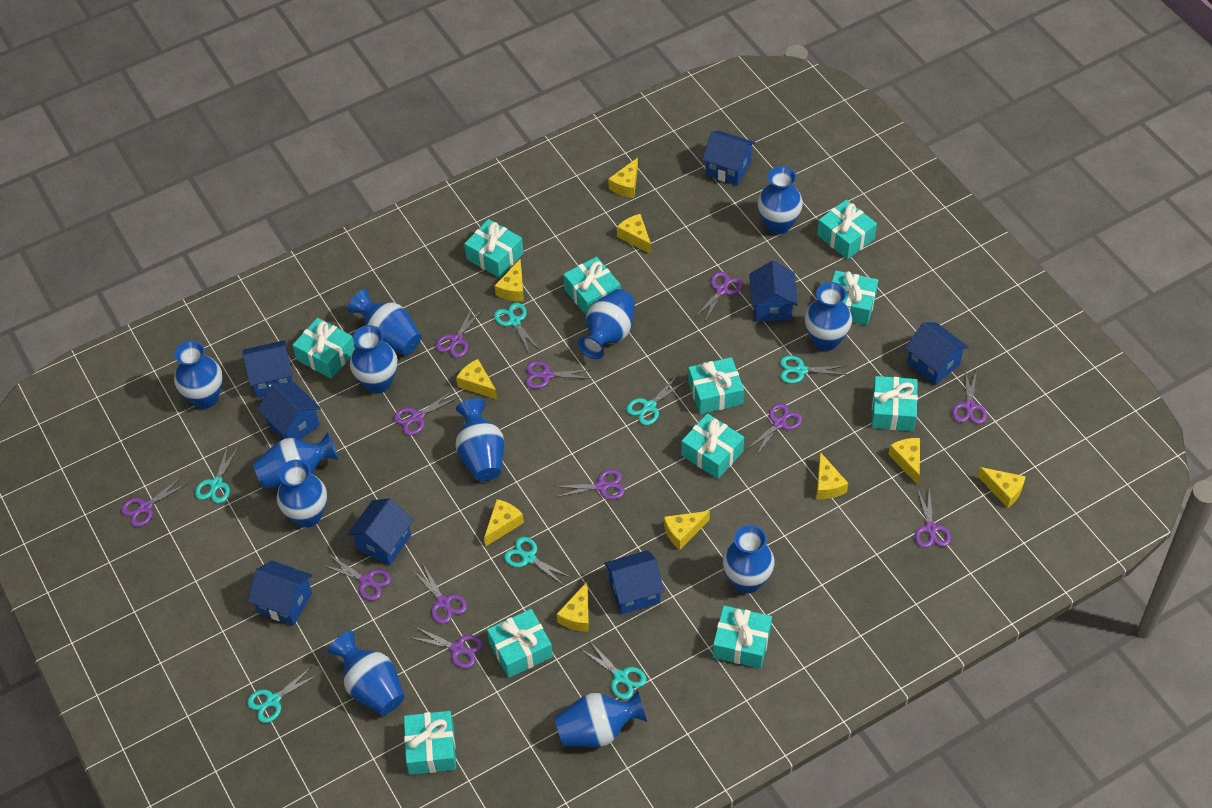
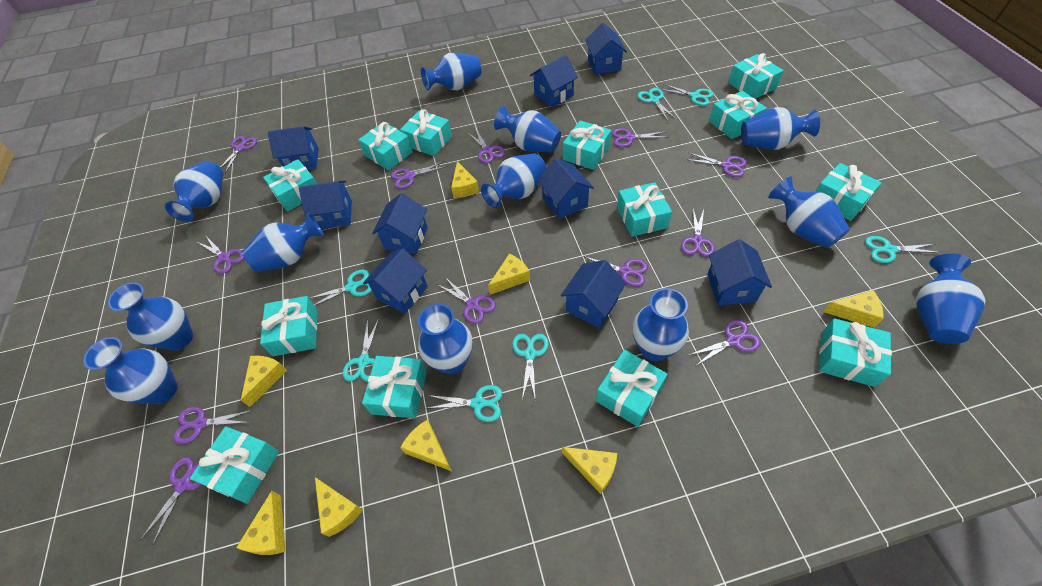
blue house: [243,340,293,398] [248,561,312,626] [257,383,321,440] [347,498,413,565] [604,550,664,614] [702,131,755,186] [749,261,798,321] [905,322,968,385] = 8 -> [268,126,319,170] [299,180,352,229] [363,248,428,314] [372,193,428,254] [530,55,578,107] [537,158,594,219] [561,260,626,328] [585,23,627,75] [707,239,772,305] = 9
turquoise gift: [292,318,355,378] [404,711,456,775] [464,219,524,278] [487,609,553,678] [563,257,621,315] [681,413,744,479] [688,357,744,414] [713,606,772,668] [817,200,877,259] [832,270,878,325] [871,376,918,431] = 11 -> [190,426,279,504] [260,296,318,356] [263,159,317,212] [359,122,413,170] [362,356,427,418] [400,109,452,156] [563,120,611,170] [596,350,668,427] [617,182,672,237] [709,91,767,139] [728,53,784,99] [816,163,881,221] [819,318,892,387] = 13
yellow cheese: [456,359,498,400] [484,499,524,546] [495,259,524,301] [557,582,589,632] [608,158,638,198] [617,214,651,254] [664,511,710,550] [816,452,848,499] [888,438,920,485] [978,467,1026,508] = 10 -> [236,491,286,555] [241,356,287,407] [315,477,363,537] [400,420,452,471] [451,161,479,198] [488,254,530,295] [562,447,617,494] [823,290,883,328] = 8

